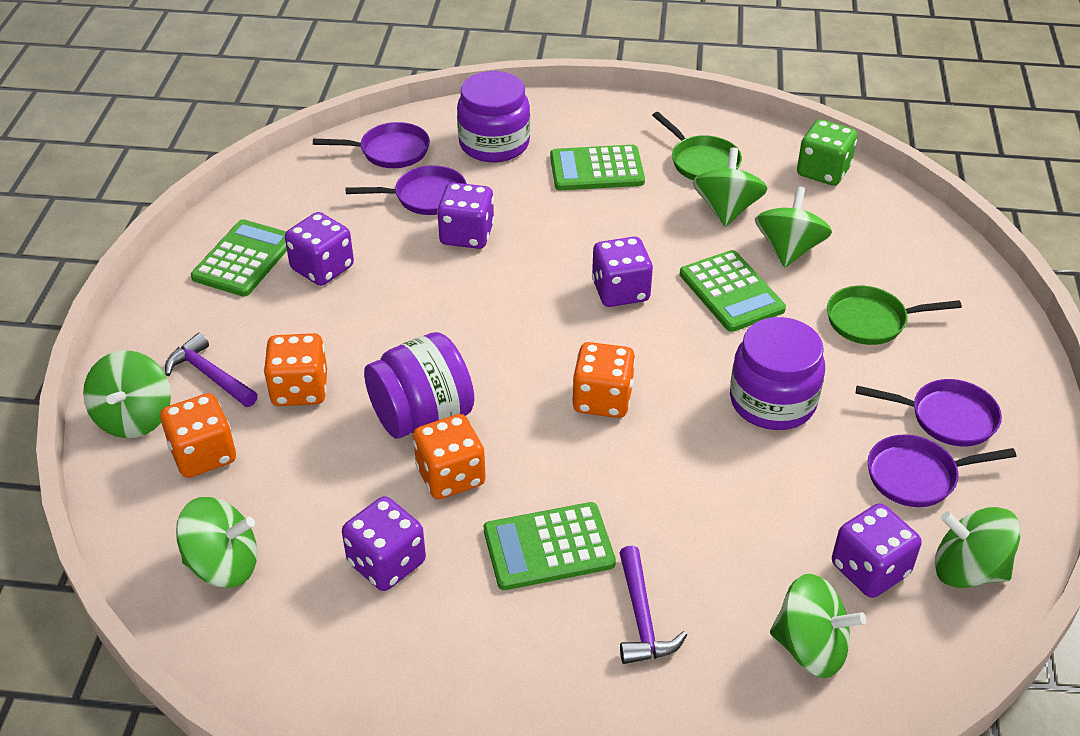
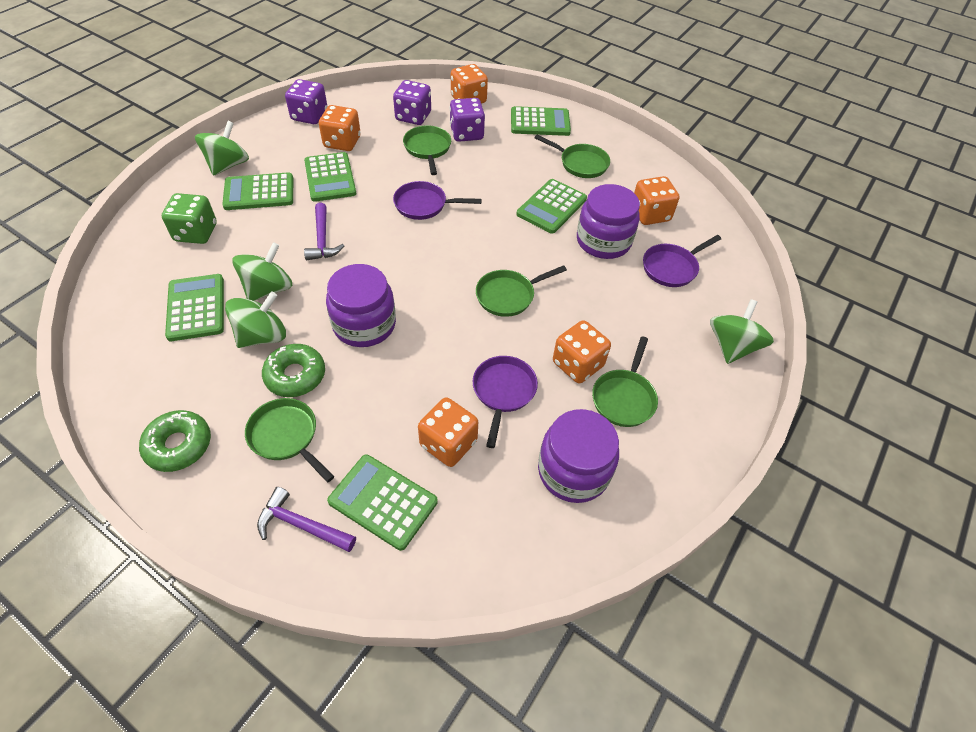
green calculator: [191,219,287,297] [484,502,616,590] [550,145,645,190] [680,250,786,332] = 4 -> [165,274,224,341] [222,172,293,210] [304,152,356,202] [327,454,438,551] [511,106,571,136] [516,179,587,234] = 6
green donut: none = 0 -> [139,410,211,472] [262,344,325,397] = 2
green pan: [652,112,742,180] [827,286,962,345] = 2 -> [245,398,334,482] [403,125,451,175] [476,265,567,317] [535,135,610,178] [592,336,658,427] = 5
green spinning top: [83,350,171,438] [176,497,257,588] [693,148,768,227] [755,187,832,267] [770,574,866,678] [935,507,1021,588] = 6 -> [195,121,249,176] [225,291,286,348] [232,242,292,301] [710,299,774,364] = 4
orange dice: [160,393,236,478] [264,333,327,406] [413,414,486,499] [572,342,635,418] = 4 -> [319,105,361,151] [418,398,478,467] [451,64,488,104] [553,320,611,383] [634,176,680,225] = 5
purple dice: [285,212,354,286] [342,496,426,591] [437,182,494,249] [592,237,653,307] [832,503,922,598] = 5 -> [285,79,328,124] [393,80,431,125] [450,98,485,142] = 3
purple pan: [313,122,430,168] [345,165,467,215] [856,379,1002,447] [868,435,1017,507] = 4 -> [393,181,482,220] [473,356,538,448] [643,235,721,287] = 3

